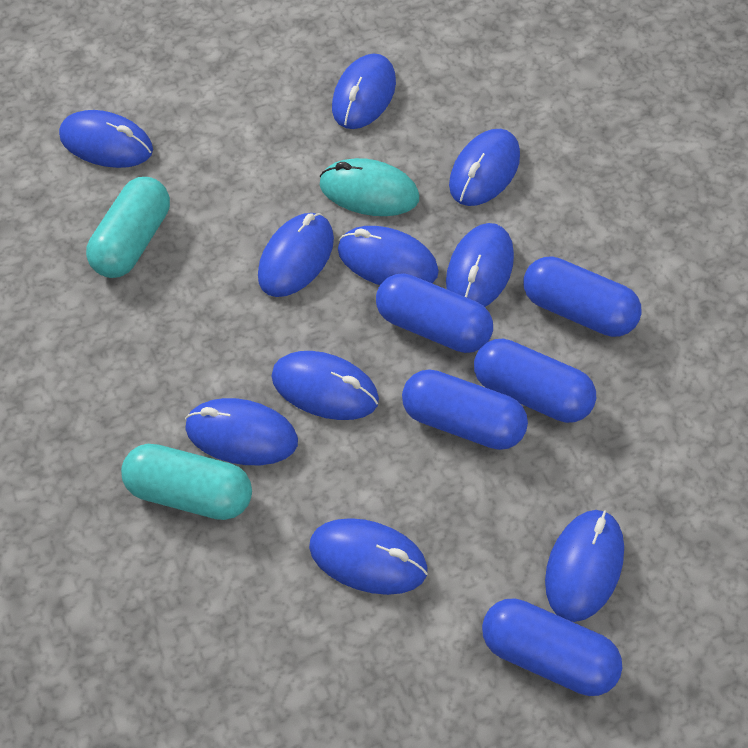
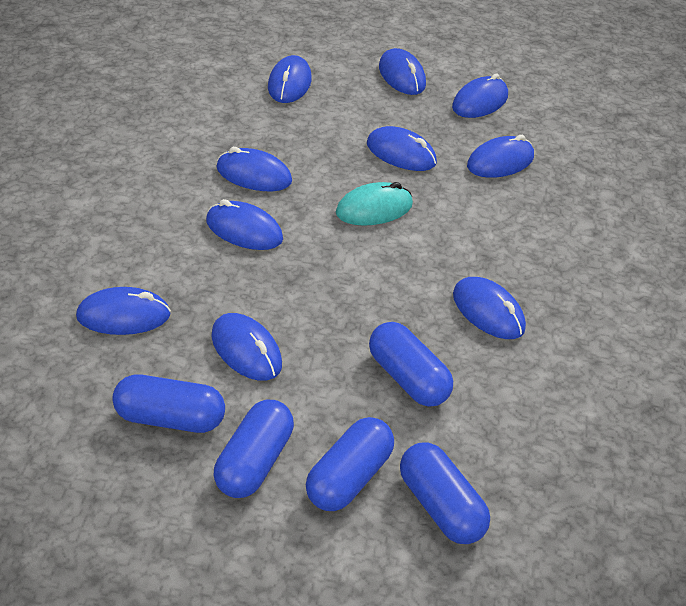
turquoise capsule: [86,177,170,278] [121,444,252,520] = 2 -> none = 0

